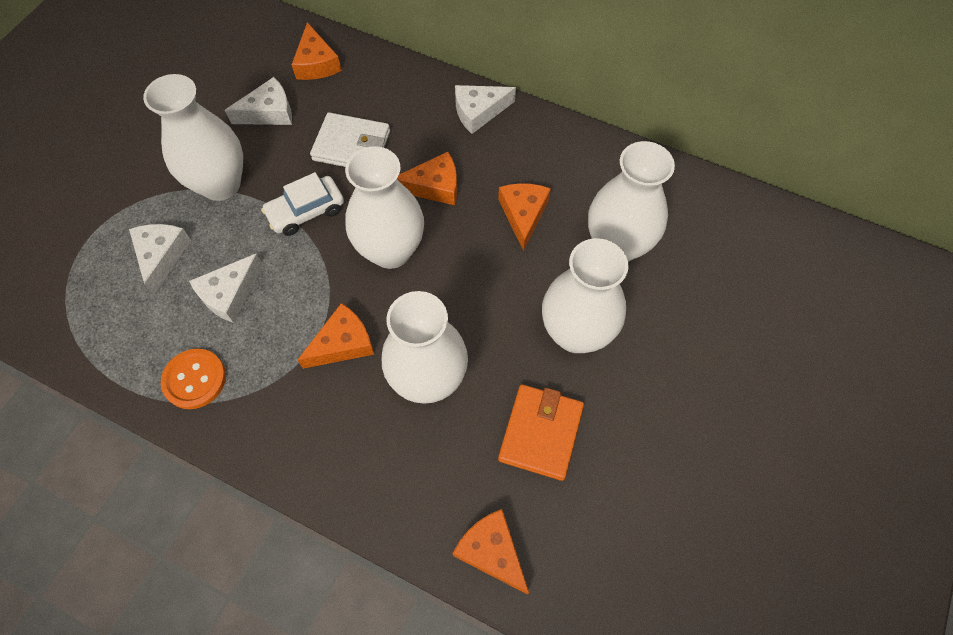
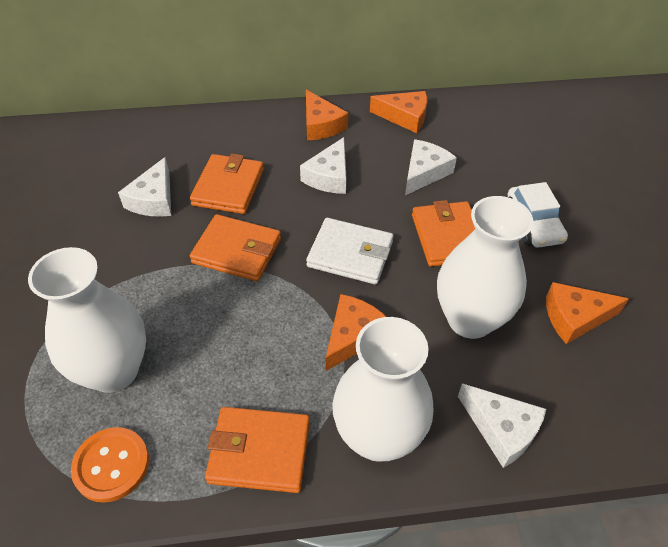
orange cheese: [292,22,342,80] [297,303,374,369] [397,152,457,205] [453,509,529,595] [498,183,551,251] = 5 -> [306,90,349,140] [326,294,386,371] [370,91,427,133] [546,282,629,344] = 4
orange wallet: [498,384,584,481] = 1 -> [190,154,264,214] [190,214,281,281] [205,407,310,493] [412,200,475,267] = 4
white vase: [143,74,243,201] [345,146,424,269] [382,291,468,404] [542,238,628,353] [588,141,675,262] = 5 -> [28,247,146,393] [332,317,433,462] [437,196,533,339] = 3

